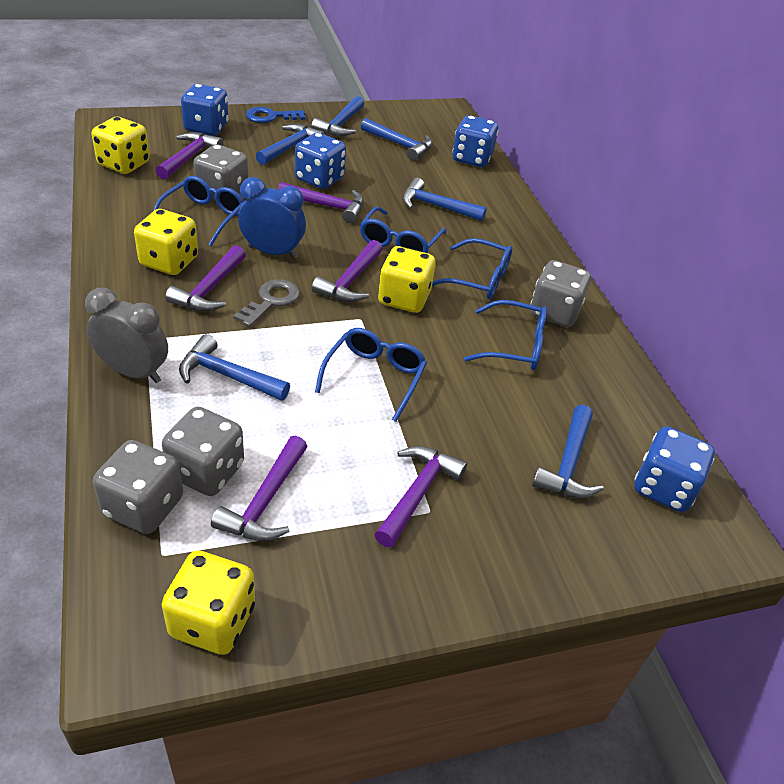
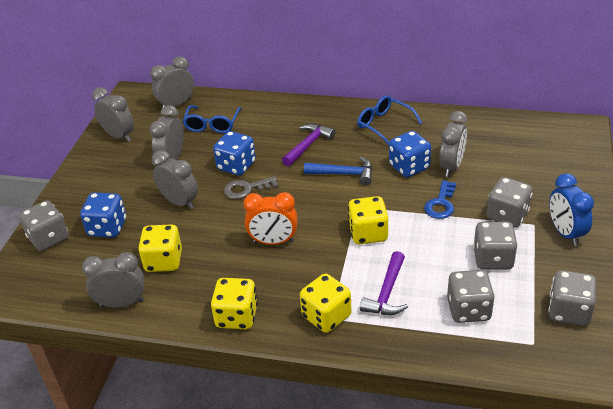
blue dice: [181,84,229,136] [295,133,346,189] [452,115,499,167] [634,426,715,512] = 4 -> [80,192,126,238] [213,131,256,176] [389,131,431,177] = 3
blue glasses: [153,176,244,246] [315,328,427,422] [360,207,447,253] [432,238,512,299] [464,300,547,370] = 5 -> [183,105,242,133] [357,95,422,145] = 2
blue hammer: [179,334,290,401] [256,124,325,165] [311,96,364,136] [361,118,433,161] [402,178,487,221] [532,405,604,498] = 6 -> [304,156,372,185] = 1
grey clock: [85,288,168,383] = 1 -> [82,252,144,308] [92,87,134,142] [150,56,194,108] [150,105,184,160] [152,150,198,209] [439,111,468,177] = 6
grey dice: [93,440,183,534] [162,407,244,496] [193,144,248,200] [530,260,591,327] = 4 -> [19,200,69,251] [447,270,495,323] [473,222,518,270] [487,177,532,228] [548,270,596,326] = 5
orange clock: none = 0 -> [243,192,297,245] = 1
purple hammer: [156,132,223,179] [165,245,246,311] [211,436,308,541] [278,182,364,223] [312,240,383,302] [375,446,467,547] = 6 -> [282,123,336,166] [360,251,408,315] = 2

